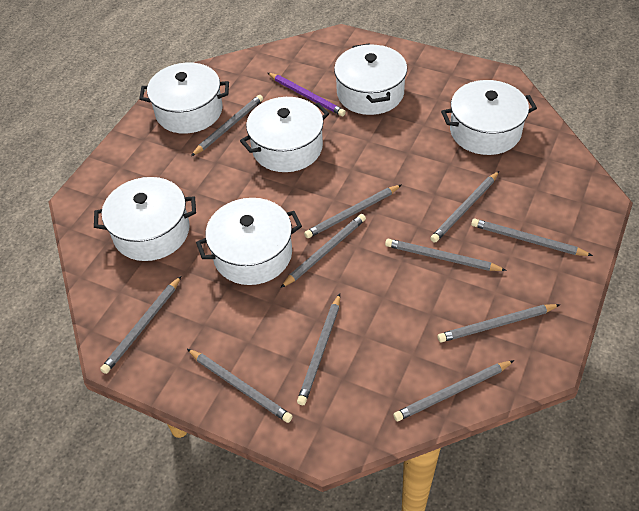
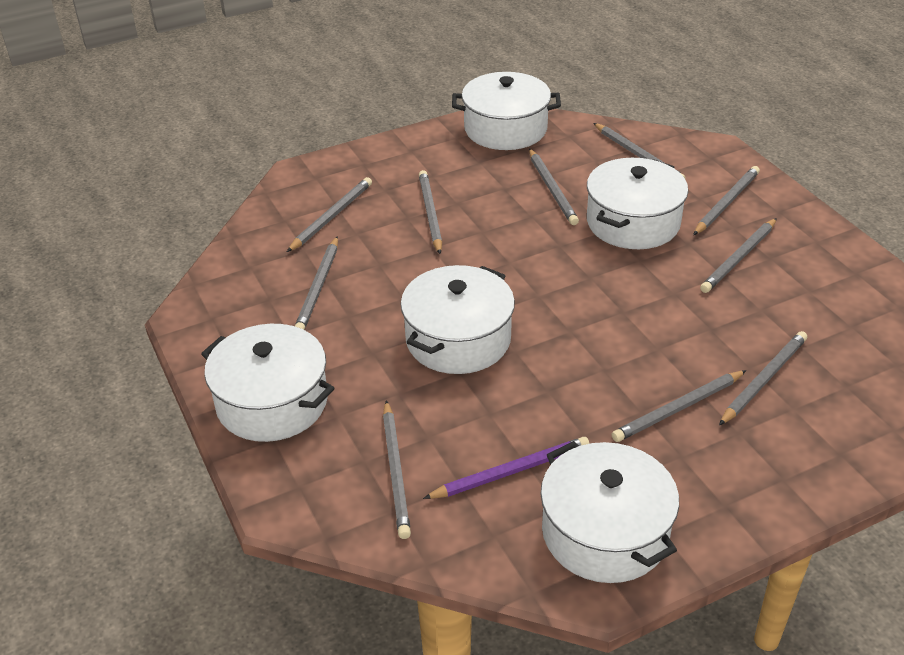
grey pencil: [100,276,181,374] [187,349,293,423] [191,95,263,156] [281,214,366,288] [297,294,340,405] [304,185,401,238] [385,239,507,271] [393,360,514,421] [430,171,499,243] [437,304,560,343] [471,219,593,256] = 11 -> [287,177,372,252] [295,236,338,330] [383,400,411,539] [419,170,442,254] [529,149,579,225] [593,123,685,178] [612,370,747,442] [693,166,760,235] [700,218,777,293] [719,331,807,425] = 10
white pot: [94,177,196,261] [139,62,229,134] [196,198,302,285] [240,97,329,172] [334,43,407,115] [441,80,537,155] = 6 -> [201,324,334,442] [401,265,515,374] [452,72,561,150] [540,441,679,583] [587,158,688,249] = 5

